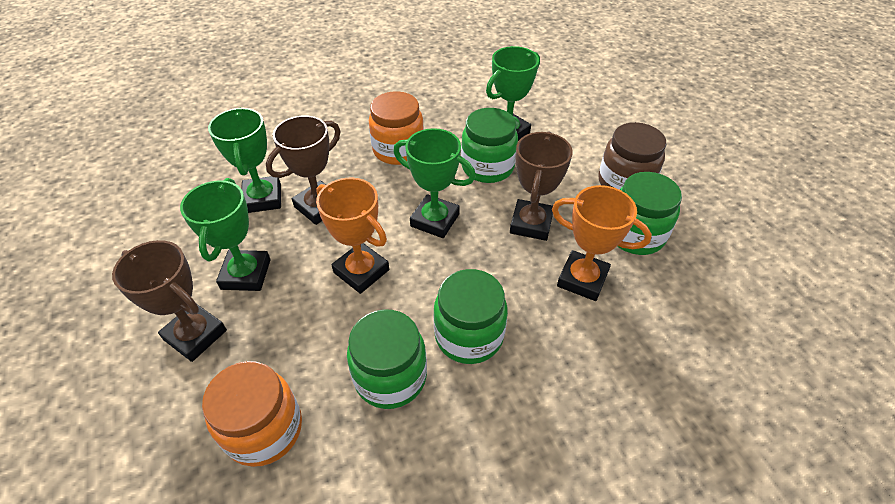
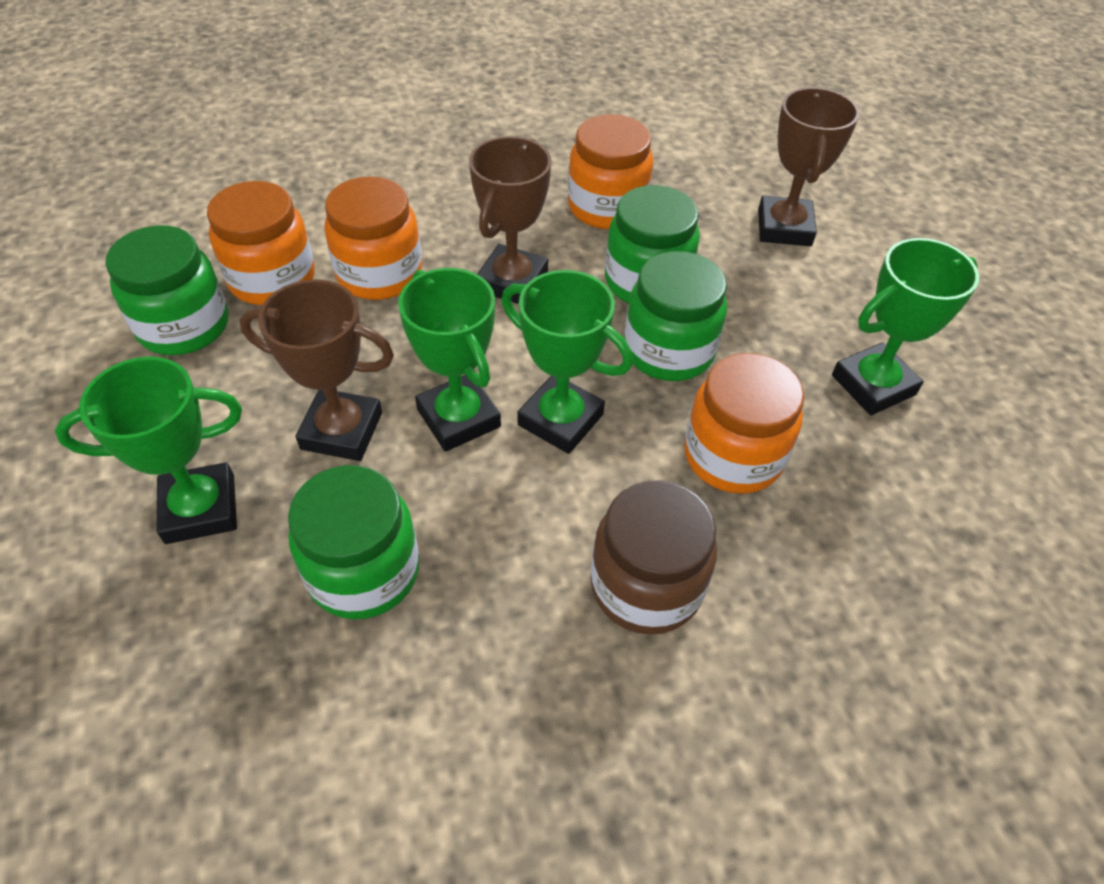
orange jar: [202,361,302,467] [369,91,424,165] = 2 -> [207,181,315,305] [324,176,422,300] [568,114,653,229] [684,353,804,494] = 4
orange trophy: [316,178,389,294] [552,185,652,301] = 2 -> none = 0

